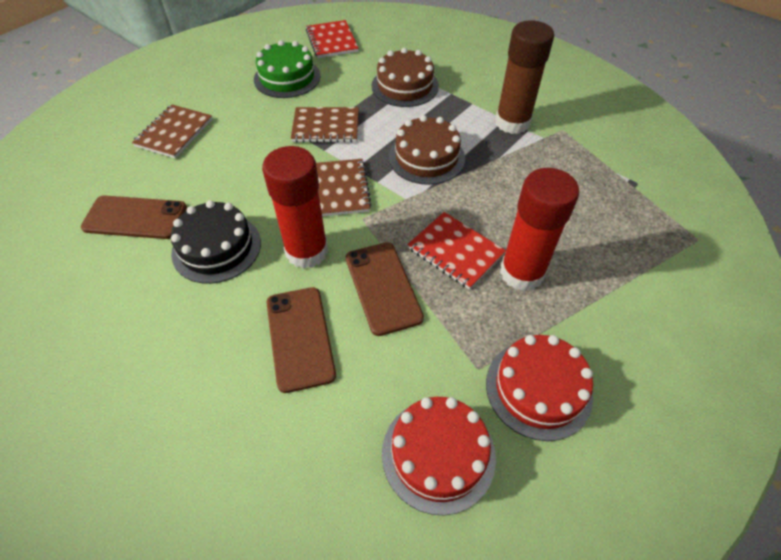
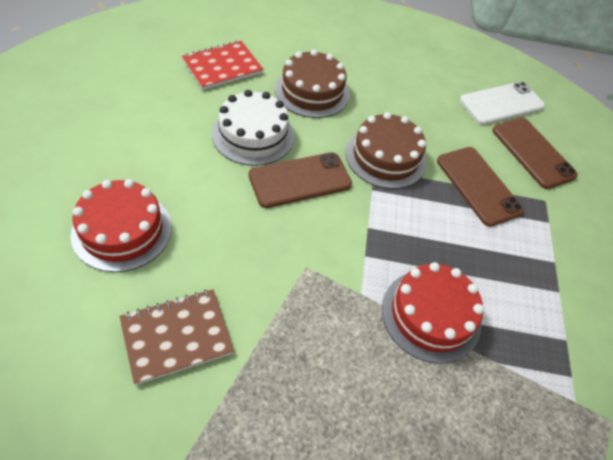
black cake: [171,200,261,284] = 1 -> none = 0
brown glue stick: [495,20,554,134] = 1 -> none = 0
brown notebook: [132,104,212,159] [291,107,359,143] [316,159,372,217] = 3 -> [120,289,234,385] = 1
green cake: [254,40,320,98] = 1 -> none = 0
red glue stick: [262,146,328,269] [500,168,579,291] = 2 -> none = 0
red notebook: [306,20,359,58] [407,212,506,290] = 2 -> [182,41,263,90] = 1
white cake: none = 0 -> [212,90,294,166] = 1
white phone: none = 0 -> [460,82,545,125] = 1

